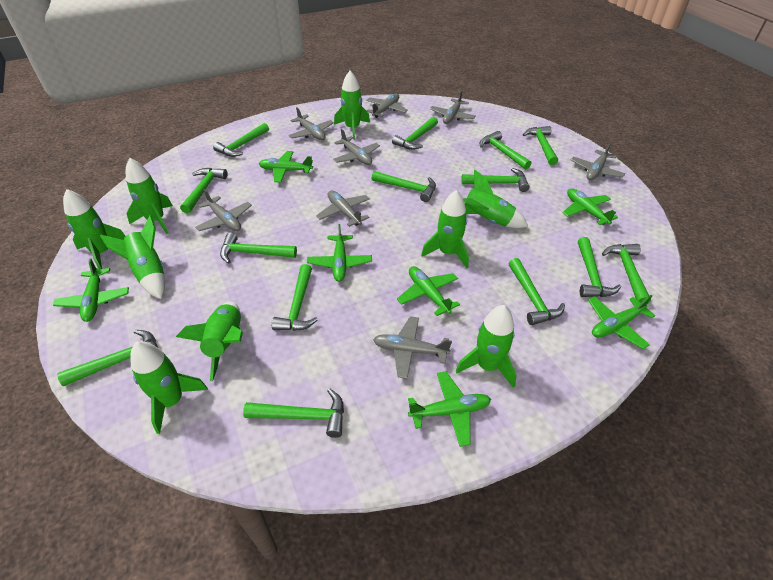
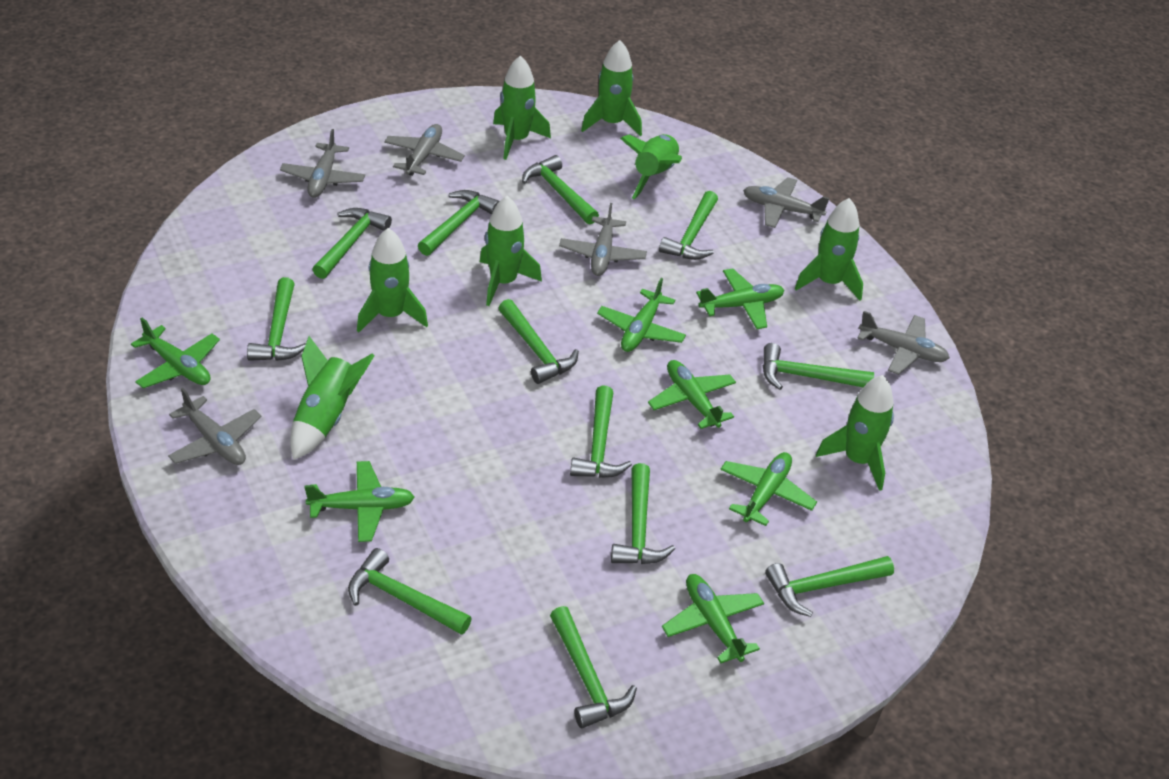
green hammer: [57,330,158,386] [180,168,228,213] [213,123,269,157] [220,232,297,264] [243,388,344,438] [272,264,318,331] [371,171,436,202] [392,117,438,150] [461,168,530,192] [480,131,531,169] [508,258,565,325] [523,126,558,165] [578,237,621,297] [602,244,651,304] = 14 -> [247,277,306,361] [312,208,392,279] [348,548,472,635] [418,190,499,256] [499,299,579,384] [522,155,599,224] [550,606,637,728] [570,385,632,478] [611,463,675,564] [659,191,718,260] [763,343,874,390] [765,556,894,617] = 12
green rocket: [63,189,125,269] [100,215,165,299] [126,158,173,234] [130,341,208,434] [176,302,243,381] [334,71,370,140] [421,190,469,269] [456,305,517,388] [463,169,528,228] = 9 -> [290,336,375,460] [357,228,428,333] [480,196,542,306] [493,55,551,160] [581,40,642,136] [620,134,682,200] [795,198,863,301] [816,375,894,491] = 8
grey plane: [195,189,252,231] [289,107,334,140] [316,190,370,227] [333,129,380,165] [366,93,408,118] [373,316,452,379] [430,90,476,124] [571,142,625,180] = 8 -> [168,388,261,465] [280,129,365,198] [384,124,465,176] [559,203,647,276] [743,177,829,228] [857,311,950,375] = 6

